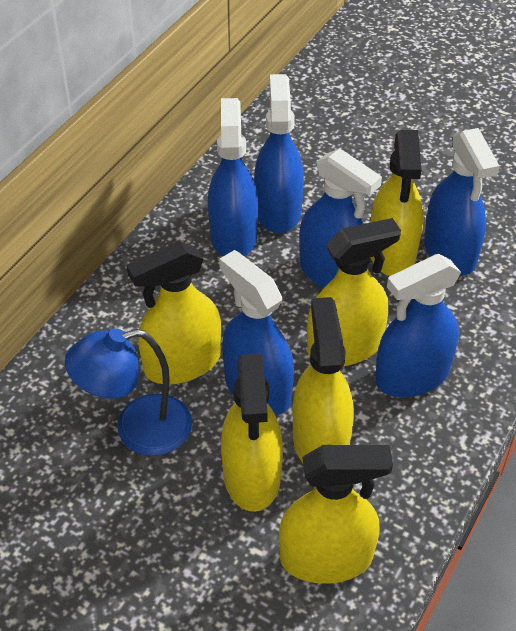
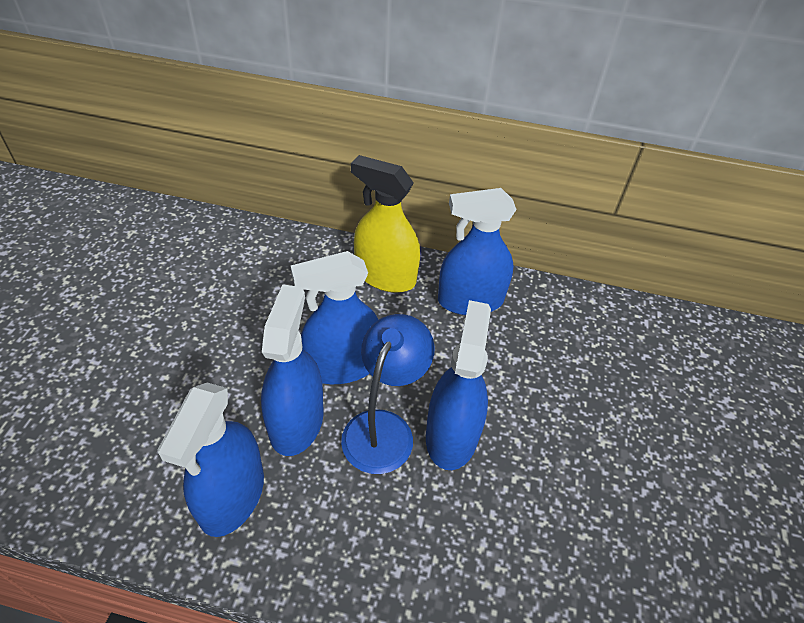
blue spray bottle: [208,98,259,257] [219,250,294,415] [254,74,304,233] [299,148,382,288] [375,254,461,397] [424,128,500,276] = 6 -> [157,382,264,537] [261,284,323,456] [291,251,379,384] [426,300,491,470] [438,188,517,315] = 5
yellow spray bottle: [127,241,221,384] [221,354,283,512] [279,445,393,584] [293,297,354,463] [307,218,401,366] [370,130,423,276] = 6 -> [351,155,420,293] = 1

